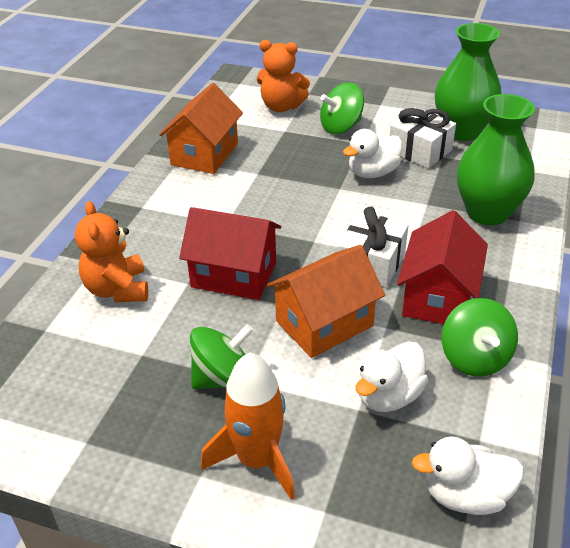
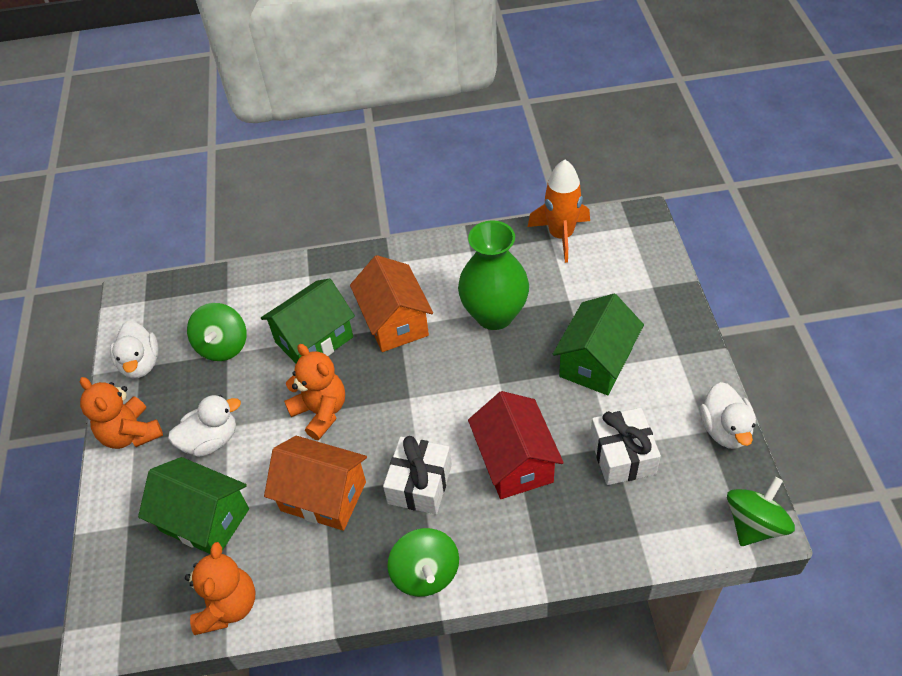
green house: none = 0 -> [138,457,249,554] [261,278,355,363] [553,294,644,395] = 3
green vase: [435,23,501,141] [457,94,535,226] = 2 -> [458,221,529,330] = 1
orange teddy bear: [75,201,148,302] [257,40,310,112] = 2 -> [80,377,163,449] [185,542,255,635] [284,344,345,440] = 3
red house: [179,207,281,300] [397,210,488,324] = 2 -> [468,391,564,499] = 1

